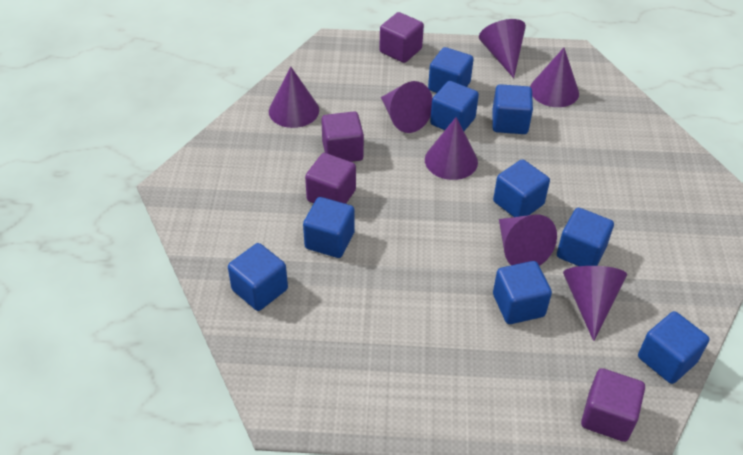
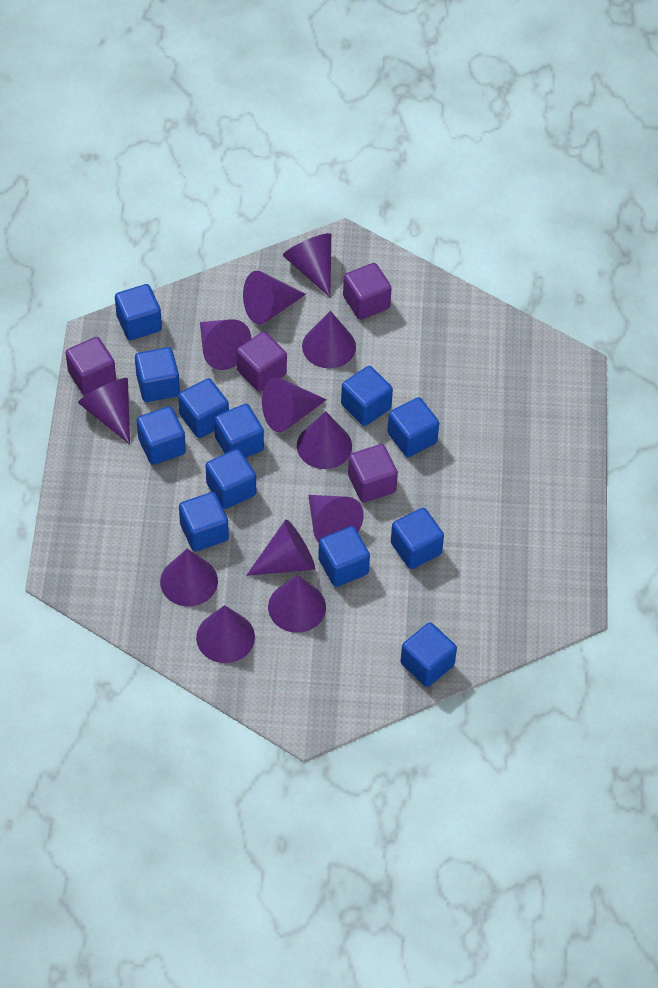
blue cube: [228,243,288,311] [303,197,355,258] [428,47,473,93] [430,81,479,131] [492,84,533,134] [493,159,550,217] [493,261,552,324] [557,208,614,266] [638,311,709,384] = 9 -> [115,284,162,340] [135,347,180,402] [137,406,186,465] [178,378,229,438] [179,492,229,552] [205,449,256,509] [214,404,264,458] [318,526,370,587] [341,366,393,426] [387,397,439,457] [391,508,444,569] [400,622,457,687] = 12
purple cone: [269,67,319,128] [381,81,433,133] [425,117,478,180] [479,19,526,78] [499,214,557,266] [530,48,579,107] [563,266,627,341] = 7 -> [78,378,130,445] [160,549,218,607] [196,605,255,663] [200,319,251,370] [243,271,306,325] [246,519,315,576] [262,377,327,433] [268,575,326,633] [283,233,331,297] [297,411,352,469] [302,311,356,368] [308,495,364,543] = 12

